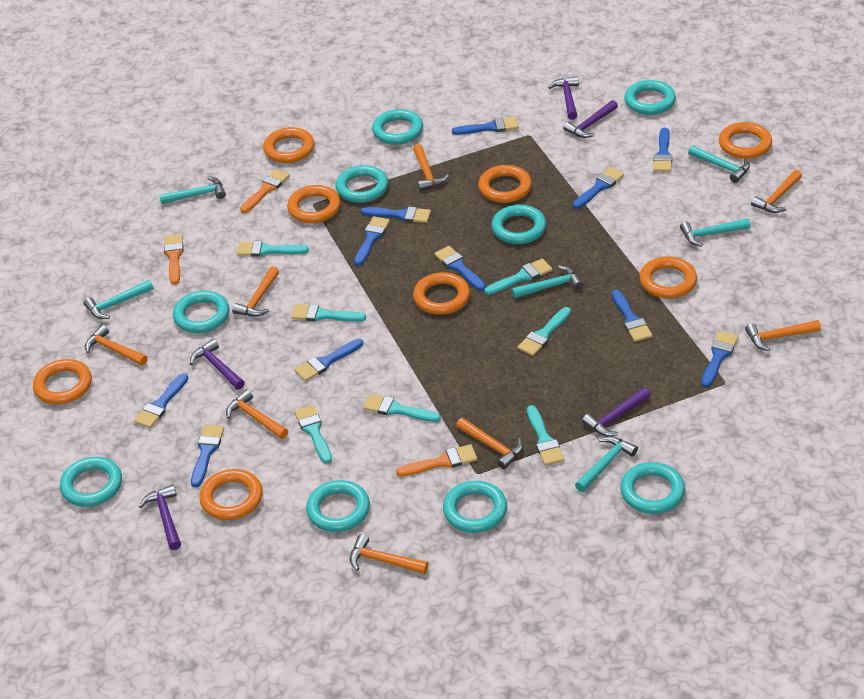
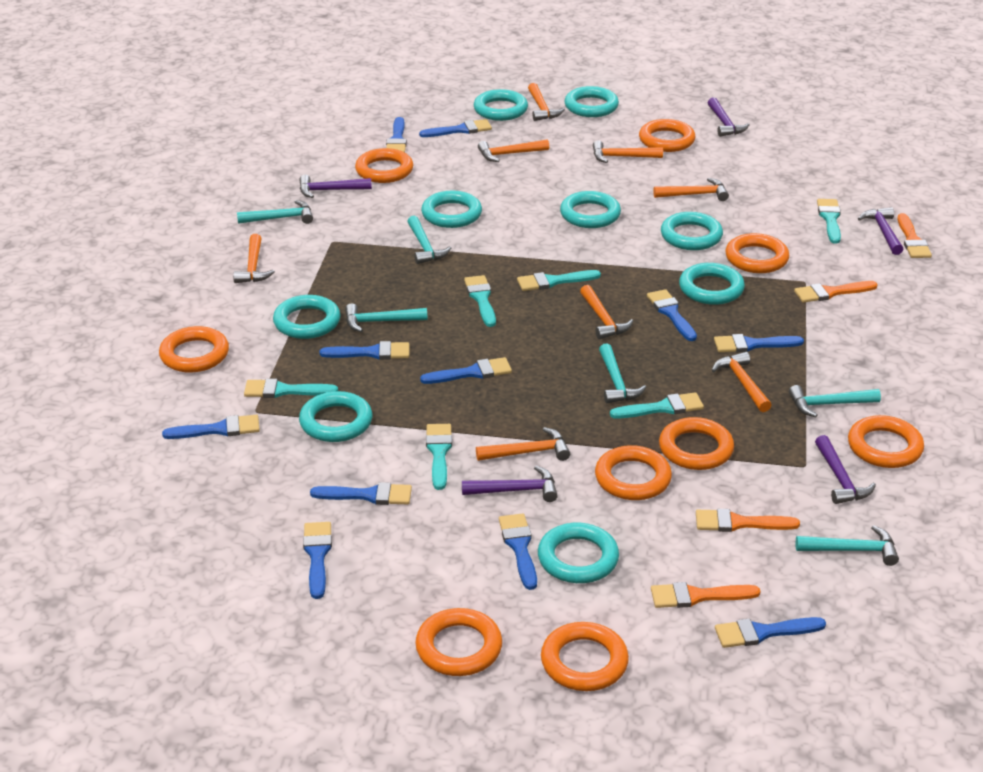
orange brush: [164,234,184,285] [240,169,290,213] [396,444,477,476] = 3 -> [651,582,760,608] [696,509,800,532] [794,281,878,303] [898,213,932,258] = 4
orange ring: [33,359,92,404] [200,469,263,520] [263,127,314,163] [287,185,341,223] [413,272,470,315] [478,165,532,203] [640,256,697,299] [719,122,772,159] = 8 -> [159,326,229,373] [355,148,413,183] [415,608,502,676] [541,622,629,691] [595,445,672,500] [639,119,695,152] [659,417,734,470] [725,233,789,273] [848,415,924,468] = 9
turquoise brush: [237,241,309,257] [291,304,366,322] [294,405,332,464] [363,394,441,422] [484,259,552,295] [518,307,571,356] [527,405,564,465] = 7 -> [244,379,338,398] [426,424,452,490] [464,275,496,327] [517,270,601,291] [610,392,704,419] [817,199,841,244] = 6

